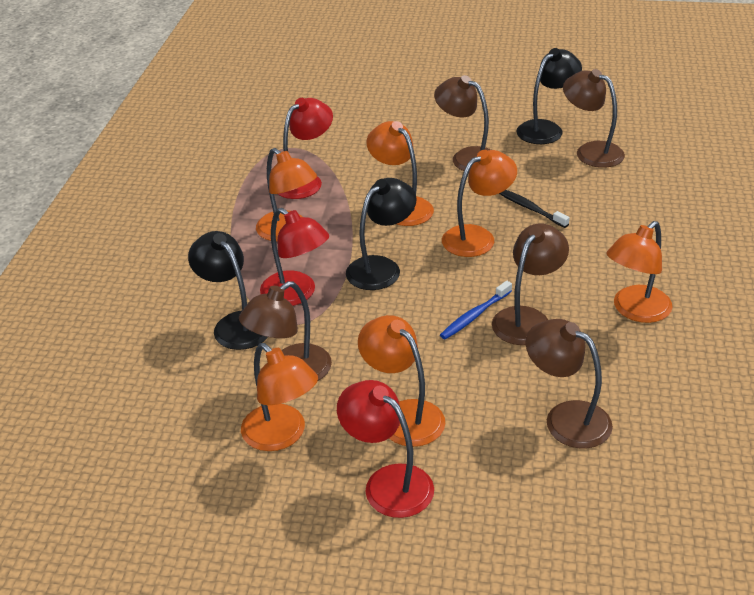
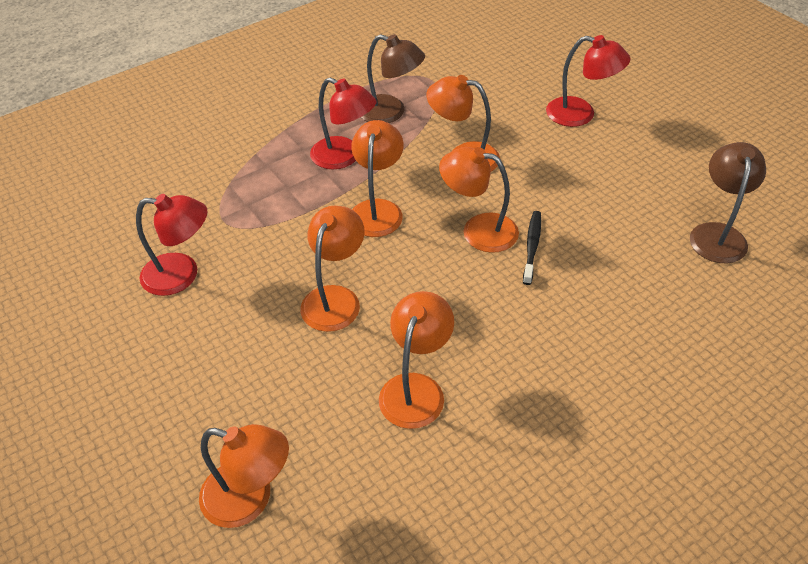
black lamp: [188,231,268,350] [346,178,417,290] [516,48,582,144] = 3 -> none = 0
blue toothbrush: [440,281,512,339] = 1 -> none = 0
brown lamp: [239,281,332,381] [434,75,491,171] [492,223,569,345] [526,319,613,448] [563,69,625,168] = 5 -> [361,34,425,123] [690,142,766,263] = 2

